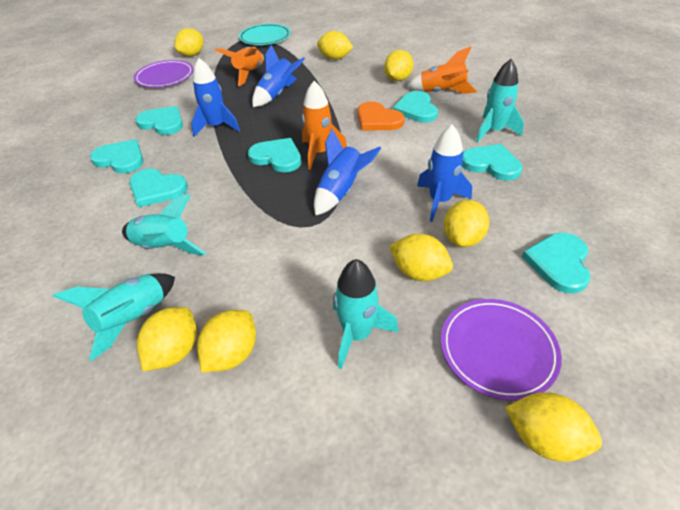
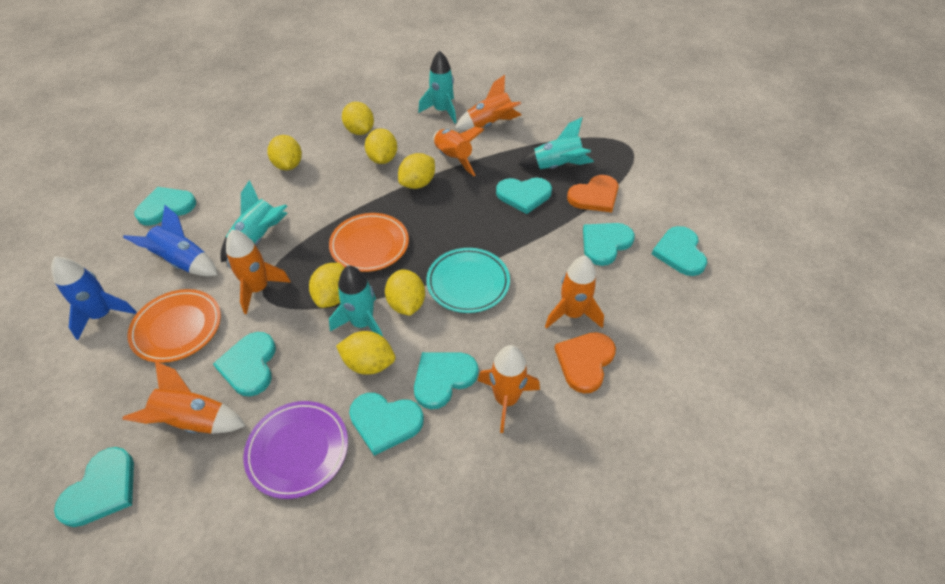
blue rocket: [191,58,240,137] [252,44,305,107] [314,129,381,216] [417,125,472,222] = 4 -> [51,257,136,340] [123,205,218,276] = 2
orange heart: [358,102,405,131] = 1 -> [554,332,616,393] [567,175,619,212] = 2
orange plate: none = 0 -> [127,289,221,363] [329,213,409,272] = 2
orange rocket: [215,47,264,86] [302,81,347,170] [407,46,477,94] = 3 -> [122,361,246,434] [226,230,291,314] [433,127,484,176] [455,75,521,131] [478,345,540,433] [545,255,604,329] = 6
purple plate: [134,60,194,88] [441,299,562,401] = 2 -> [243,401,348,499] = 1
turquoise heart: [90,139,143,173] [129,168,188,207] [135,106,183,135] [248,138,301,172] [393,91,438,122] [462,144,522,181] [522,233,591,294] = 7 -> [54,447,134,527] [135,187,196,226] [213,332,276,397] [349,393,424,456] [414,352,479,409] [496,178,552,214] [583,223,635,266] [652,226,707,276] = 8
yellow lemon: [137,307,197,371] [174,28,203,56] [197,310,256,373] [317,31,353,60] [384,50,413,81] [389,234,453,281] [444,200,489,247] [505,392,602,462] = 8 -> [267,135,302,170] [309,263,344,308] [336,331,395,375] [342,102,374,135] [365,129,397,164] [385,269,425,316] [398,153,435,189] = 7

